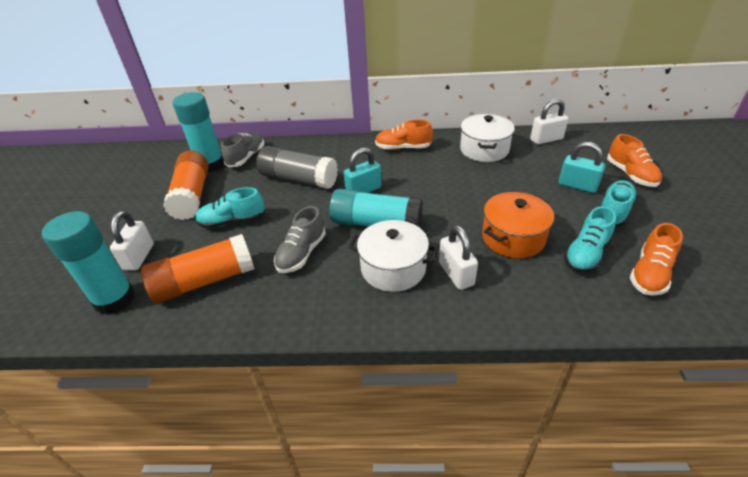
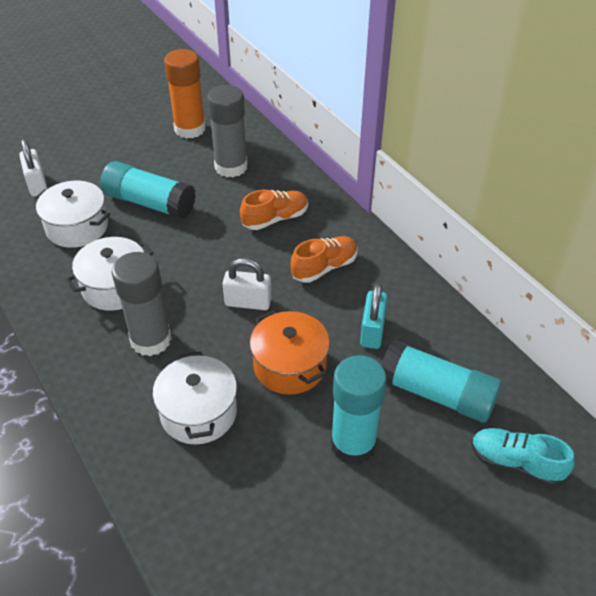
grey glue stick: [256,146,338,189] = 1 -> [112,252,172,356] [207,85,248,177] = 2
grey shoe: [221,132,264,167] [274,206,326,273] = 2 -> none = 0
orange glue stick: [141,234,254,303] [163,150,208,220] = 2 -> [164,49,206,139] = 1
orange shoe: [375,120,433,150] [607,134,662,187] [630,223,683,296] = 3 -> [240,190,308,230] [291,236,358,283] = 2
turquoise padlock: [344,148,382,193] [559,142,605,193] = 2 -> [360,283,388,349] = 1
turquoise shoe: [195,187,265,229] [564,206,616,273] [601,180,637,226] = 3 -> [472,428,575,486] = 1
white padlock: [110,211,154,270] [439,225,478,290] [530,99,568,144] = 3 -> [19,139,48,197] [223,258,271,310] = 2
white pot: [348,220,438,292] [460,114,515,162] = 2 -> [33,181,110,248] [65,237,154,311] [153,351,237,444] = 3

